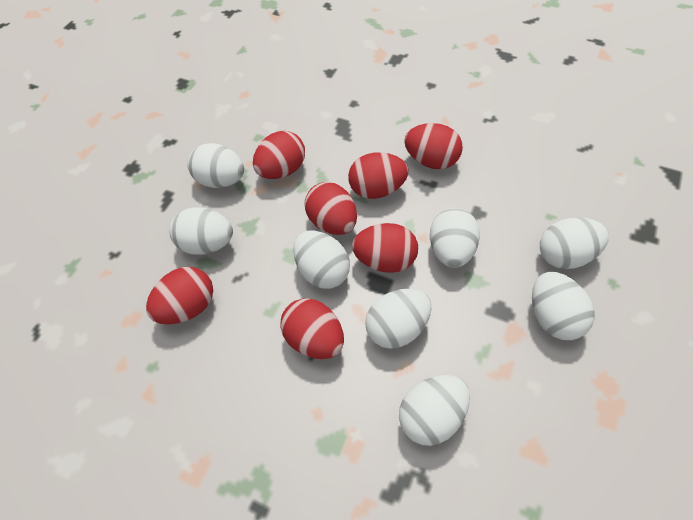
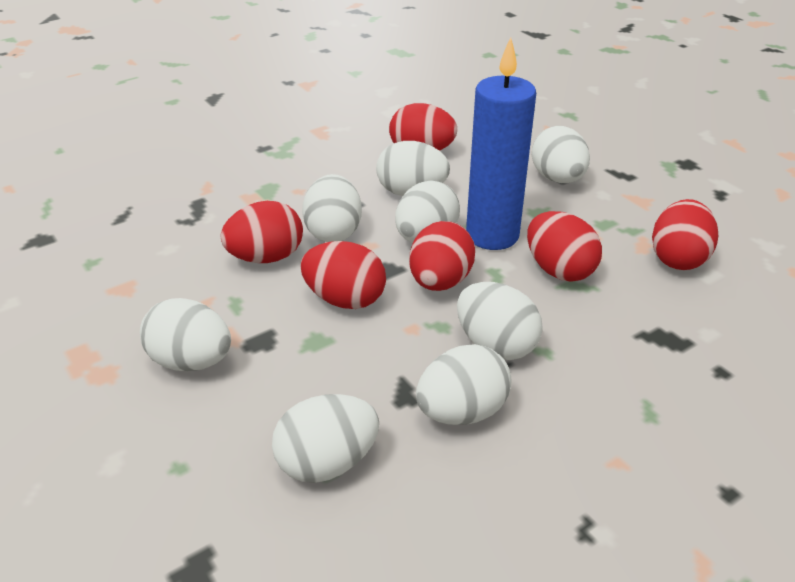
blue candle: none = 0 -> [466,37,536,250] = 1
red egg: [146,267,213,325] [253,131,305,179] [280,298,344,359] [305,182,357,235] [348,152,408,199] [352,223,418,273] [404,123,463,169] = 7 -> [221,201,303,263] [301,241,386,309] [389,103,457,151] [409,221,475,291] [527,211,602,282] [652,199,718,270] = 6

